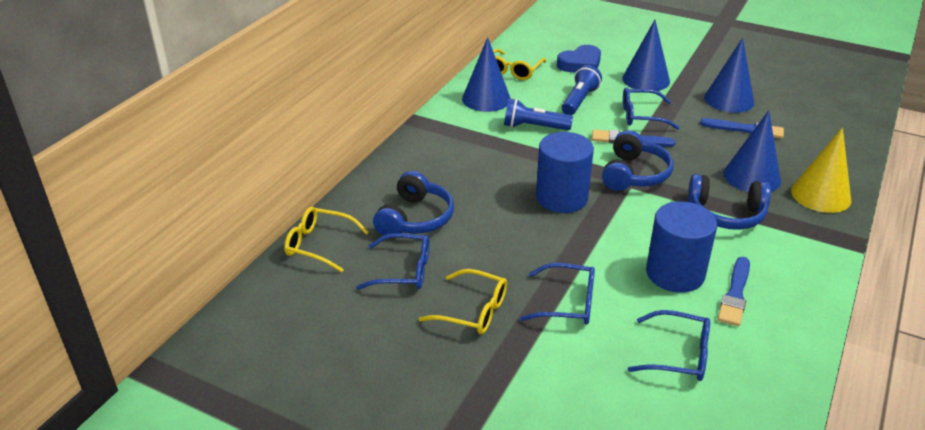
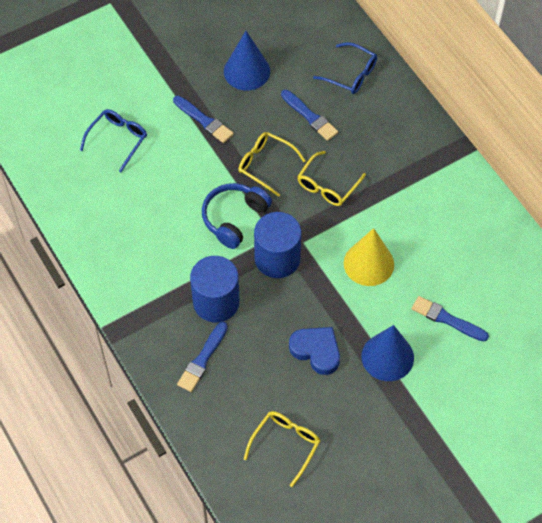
blue brush: [592,130,675,147] [700,118,784,139] [718,257,750,326] = 3 -> [173,96,234,143] [177,322,228,392] [281,90,339,141] [411,296,489,341] = 4
blue cone: [462,37,511,112] [622,20,670,91] [704,38,754,113] [723,110,781,192] = 4 -> [224,31,270,90] [361,325,414,381] = 2
blue flashlight: [504,99,573,130] [562,65,602,115] = 2 -> none = 0
blue glasses: [356,233,429,290] [520,263,595,325] [623,87,680,130] [628,310,710,381] = 4 -> [80,109,147,172] [313,42,377,94] = 2
blue headphones: [373,171,454,236] [602,130,673,191] [688,174,771,230] = 3 -> [202,183,272,249] = 1

